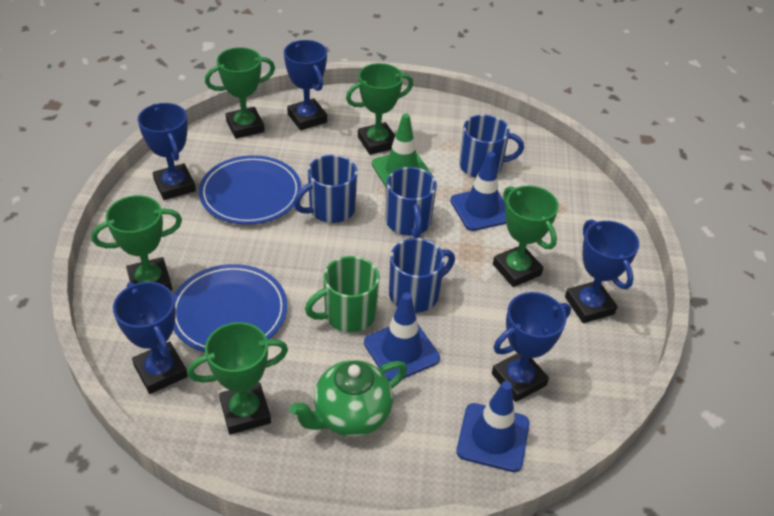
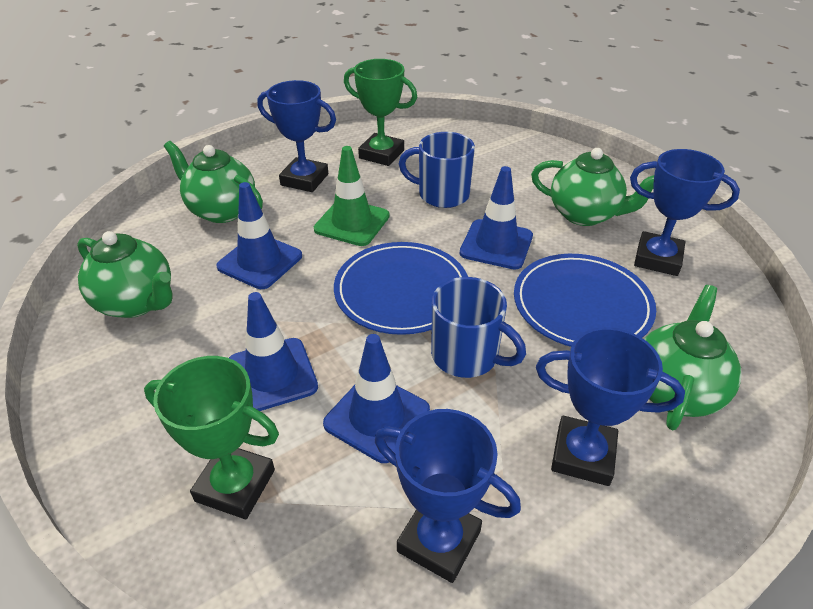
blue mug: [294,155,357,223] [385,167,437,238] [389,238,455,313] [459,115,524,178] = 4 -> [399,132,475,208] [431,277,526,378] = 2
blue traffic cone: [364,293,440,381] [450,152,506,231] [456,381,529,472] = 3 -> [216,182,302,289] [229,292,318,411] [323,334,430,463] [460,166,533,270] = 4
blue trophy: [113,282,188,394] [138,103,196,200] [284,40,327,130] [492,292,571,402] [565,219,639,323] = 5 -> [257,80,336,192] [375,409,521,583] [536,327,685,486] [630,149,740,276] = 4
green mug: [305,256,380,332] = 1 -> none = 0
green teapot: [290,360,407,437] = 1 -> [77,231,173,318] [164,141,263,223] [531,148,654,226] [644,285,741,430] = 4
green trophy: [91,195,182,291] [187,322,288,435] [205,47,275,139] [346,63,413,155] [493,186,559,287] = 5 -> [144,356,279,519] [344,59,417,166] = 2

